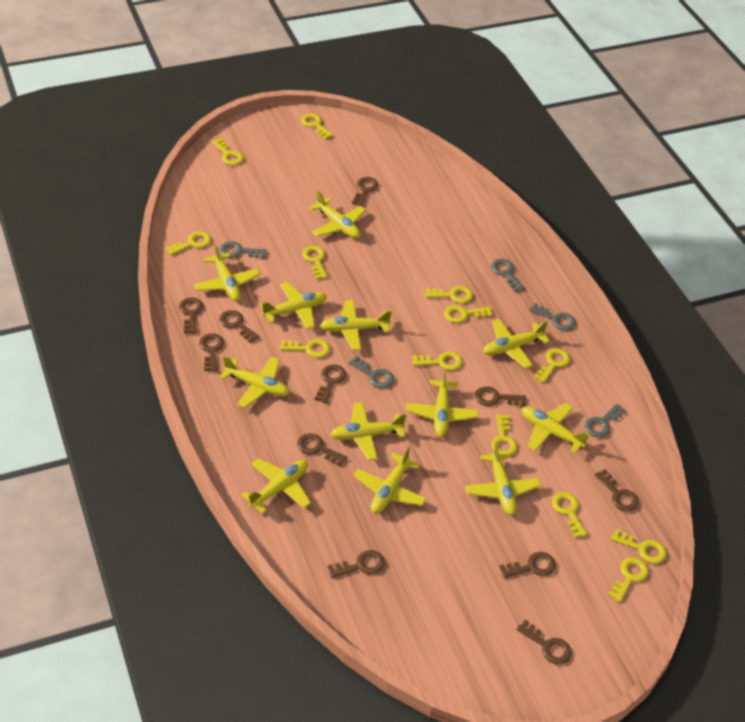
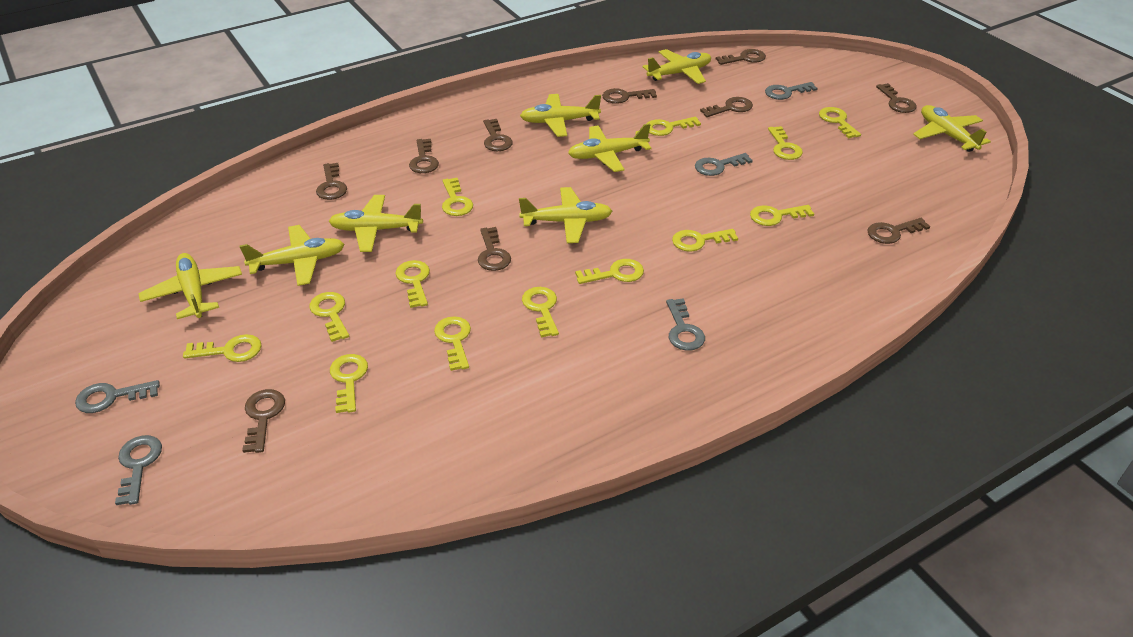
brown key: [179,297,203,334] [199,333,224,372] [219,310,260,343] [297,433,347,466] [315,364,346,403] [328,550,385,578] [352,177,379,206] [475,386,526,406] [499,552,556,578] [516,620,571,664] [595,469,639,511] = 11 -> [242,389,285,453] [316,163,347,200] [409,139,439,173] [478,227,511,271] [483,119,513,151] [602,88,657,104] [700,97,753,117] [716,49,766,65] [867,218,930,244] [876,83,917,113] = 10
yellow plane: [194,244,260,301] [219,356,289,408] [241,458,311,513] [260,282,327,329] [309,191,366,238] [320,300,392,350] [330,402,406,461] [354,446,427,513] [406,369,479,437] [465,442,541,515] [483,319,550,368] [521,403,590,453] = 12 -> [138,253,242,319] [240,225,345,286] [329,195,423,252] [519,187,612,243] [520,94,601,137] [568,124,652,172] [642,49,711,84] [913,105,991,152] = 8

